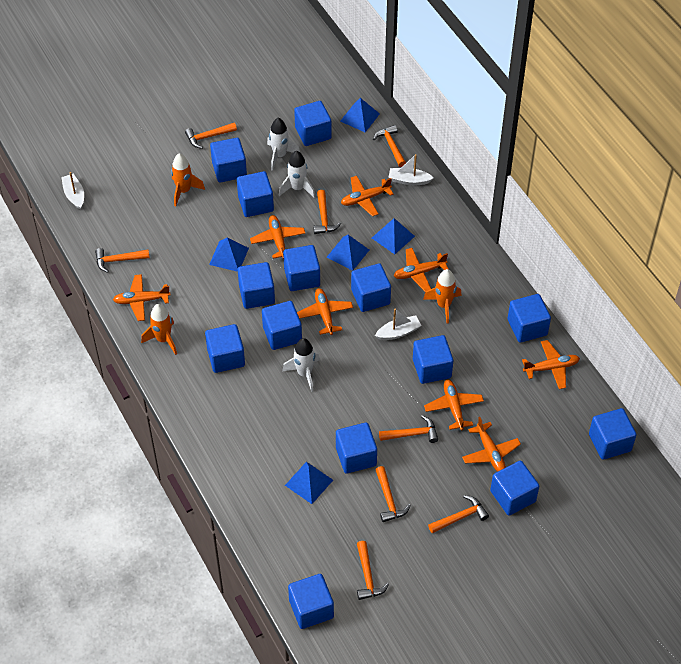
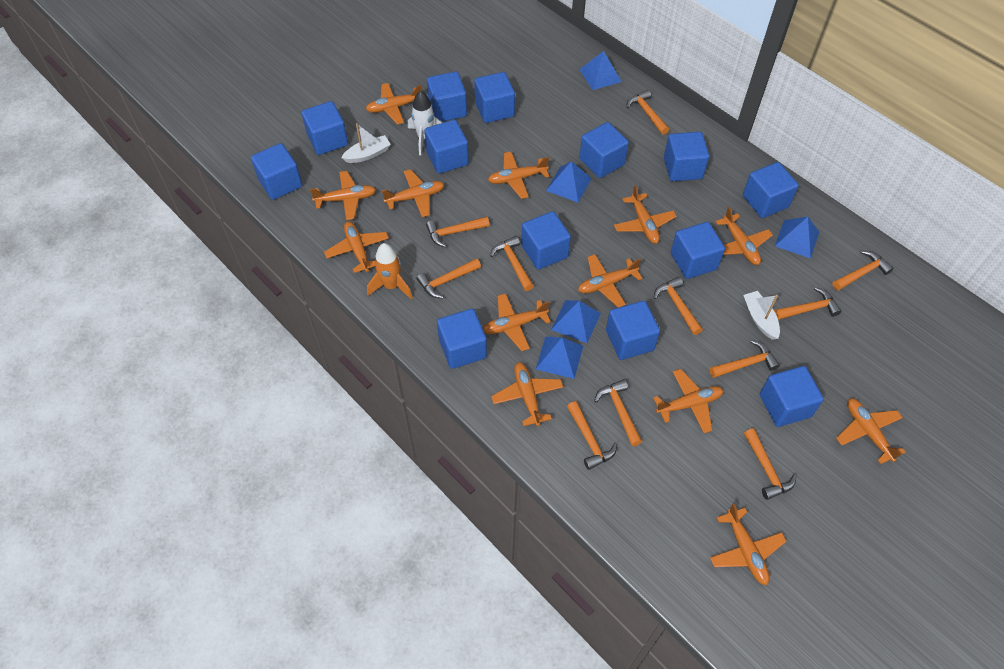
blue cube: [205,324,245,373] [210,138,247,183] [237,171,274,217] [238,262,275,309] [262,301,302,350] [283,245,320,291] [288,574,334,629] [294,101,332,146] [336,422,377,474] [351,263,391,312] [413,335,453,384] [490,461,539,516] [508,294,551,343] [589,408,637,460] = 14 -> [251,143,302,200] [301,101,348,155] [424,120,469,174] [427,72,467,121] [437,309,487,369] [474,72,515,123] [521,211,571,270] [579,122,629,178] [606,301,660,360] [664,132,709,181] [671,222,725,279] [743,162,799,218] [760,366,824,427] = 13
orange hammer: [95,248,150,273] [185,123,237,149] [313,190,341,234] [357,541,389,600] [373,125,406,167] [375,466,411,522] [379,415,438,443] [428,495,489,533] = 8 -> [417,258,481,299] [426,216,490,248] [490,236,534,291] [567,401,617,470] [594,379,642,446] [626,90,669,135] [654,277,703,335] [709,340,780,378] [744,428,796,500] [774,287,842,320] [832,251,894,291] = 11
orange plane: [113,274,171,321] [250,215,305,259] [297,288,353,335] [341,176,394,216] [394,248,449,292] [424,380,484,431] [462,417,521,472] [522,340,580,389] = 8 -> [310,171,376,220] [324,221,389,273] [366,83,422,125] [382,169,445,217] [483,293,551,351] [488,152,549,199] [491,362,563,426] [578,254,643,307] [614,185,677,244] [653,369,723,433] [710,504,786,585] [715,207,773,265] [836,399,906,464] = 13
orange rocket: [141,304,177,355] [171,153,205,206] [423,269,461,324] = 3 -> [367,243,413,299] = 1
white boat: [61,172,84,210] [375,309,422,340] [389,154,434,185] = 3 -> [341,123,391,163] [743,291,780,340] = 2
white rocket: [267,118,300,171] [279,151,315,198] [282,338,320,392] = 3 -> [408,91,443,155] = 1

